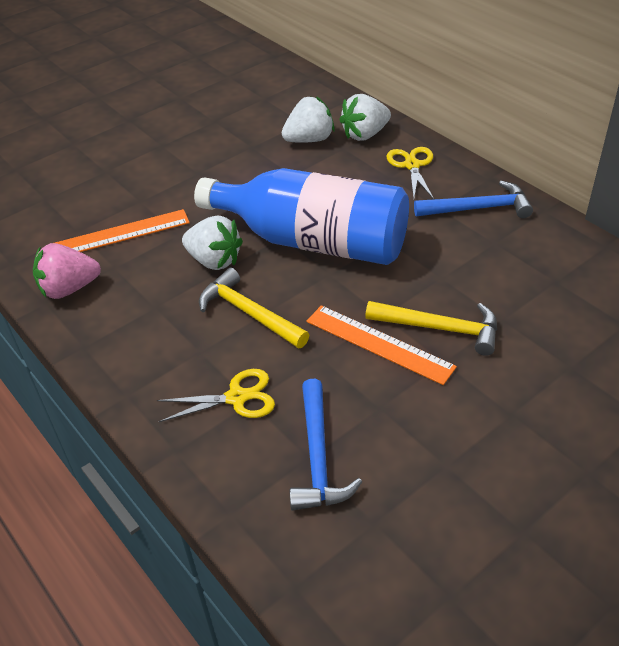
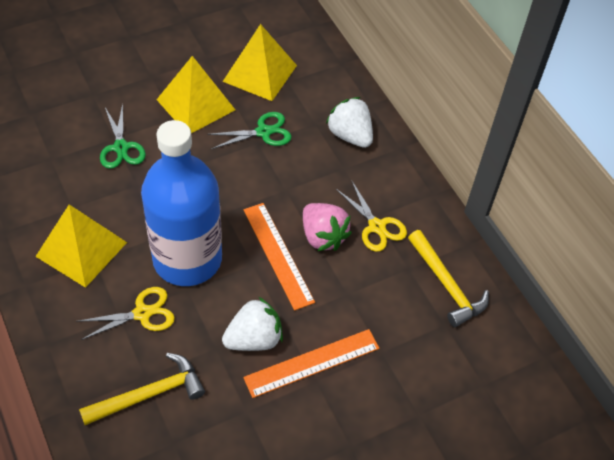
blue hammer: [290,379,362,511] [414,181,533,218] = 2 -> none = 0
green scissors: none = 0 -> [100,104,146,169] [207,112,292,149] = 2
white strawberry: [182,216,243,270] [281,96,335,143] [339,94,391,141] = 3 -> [222,297,283,351] [326,97,373,148] = 2
yellow pyramid: none = 0 -> [35,205,127,288] [157,56,235,133] [223,24,297,101] = 3

